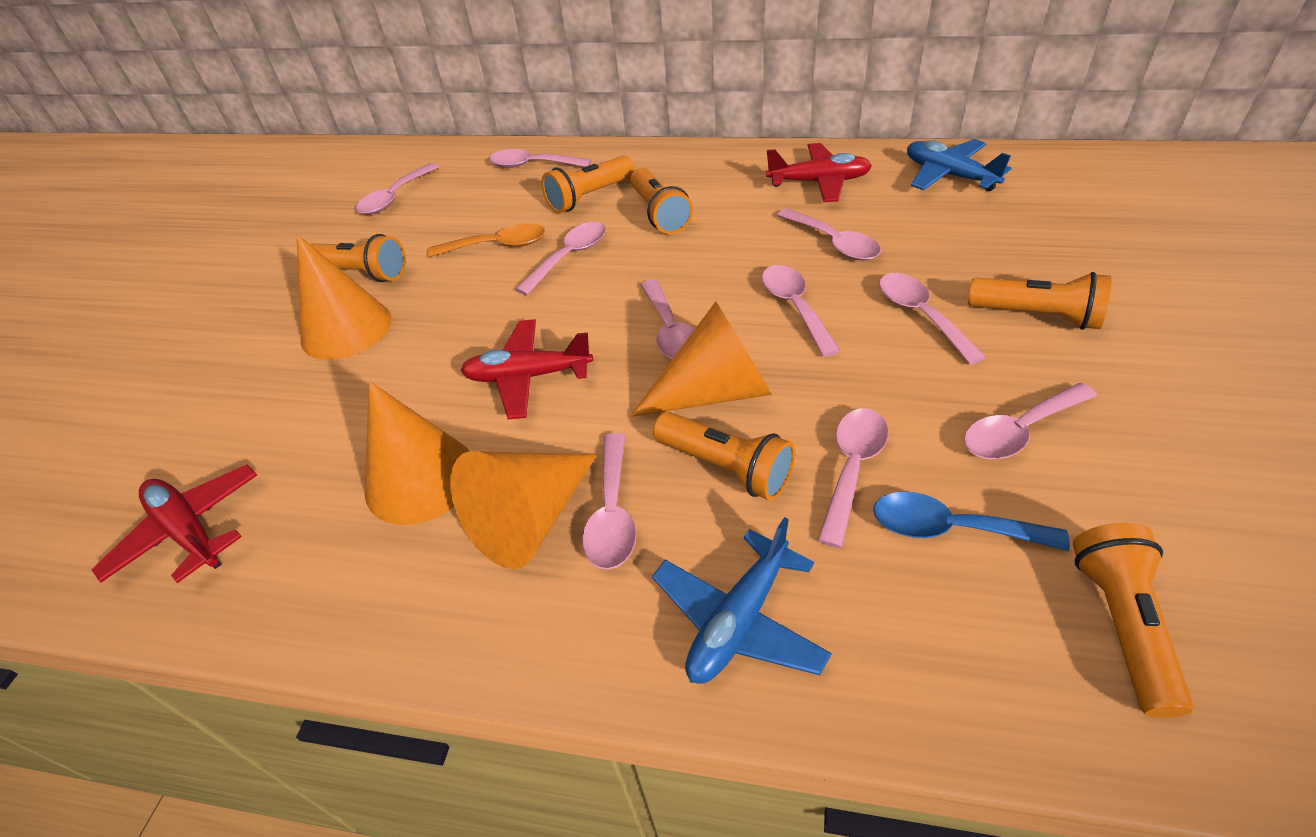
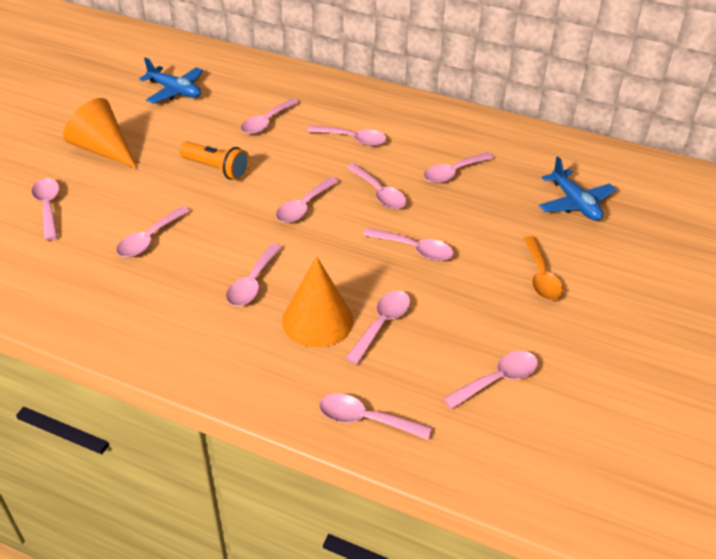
blue spoon: [873,492,1070,551] = 1 -> none = 0
orange cone: [297,234,392,360] [364,381,469,525] [450,451,597,569] [630,301,772,417] = 4 -> [63,98,137,169] [282,256,353,348] = 2
orange flashlight: [310,234,406,282] [542,156,634,213] [630,167,693,234] [653,412,795,500] [968,272,1111,330] [1073,523,1194,718] = 6 -> [179,141,250,180] = 1
pink spoon: [356,163,439,215] [489,149,591,168] [515,222,606,295] [582,433,636,570] [641,280,694,359] [762,265,841,357] [777,208,881,260] [817,408,889,548] [879,273,986,365] [964,383,1097,459] = 10 -> [32,178,60,240] [116,206,190,257] [226,244,282,306] [241,98,299,134] [276,177,339,223] [307,125,387,146] [319,394,432,440] [346,291,410,364] [347,164,407,209] [363,228,454,261] [424,152,494,183] [443,351,538,409] = 12
red plane: [91,465,257,583] [460,319,593,419] [766,143,872,202] = 3 -> none = 0

